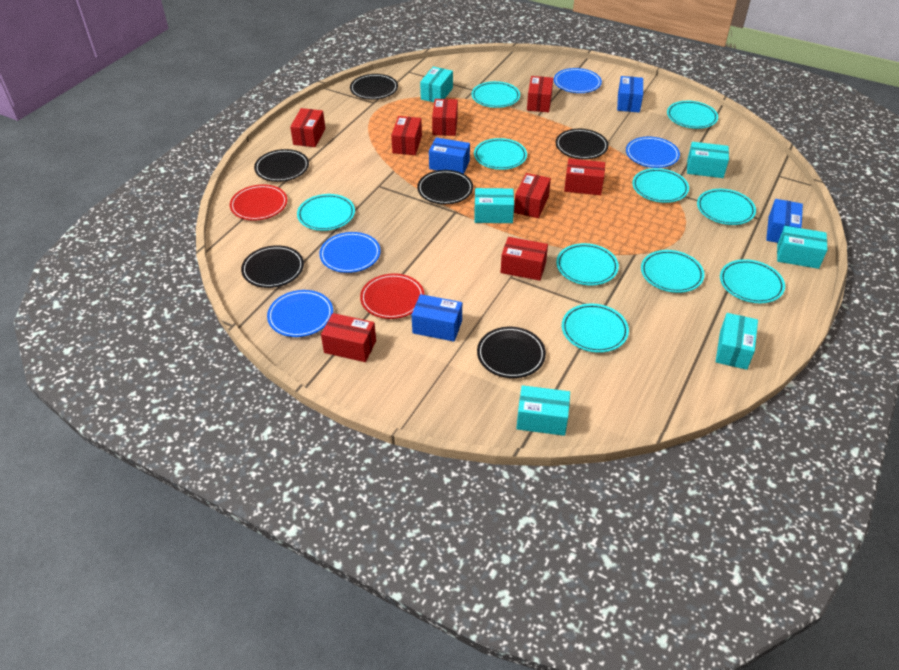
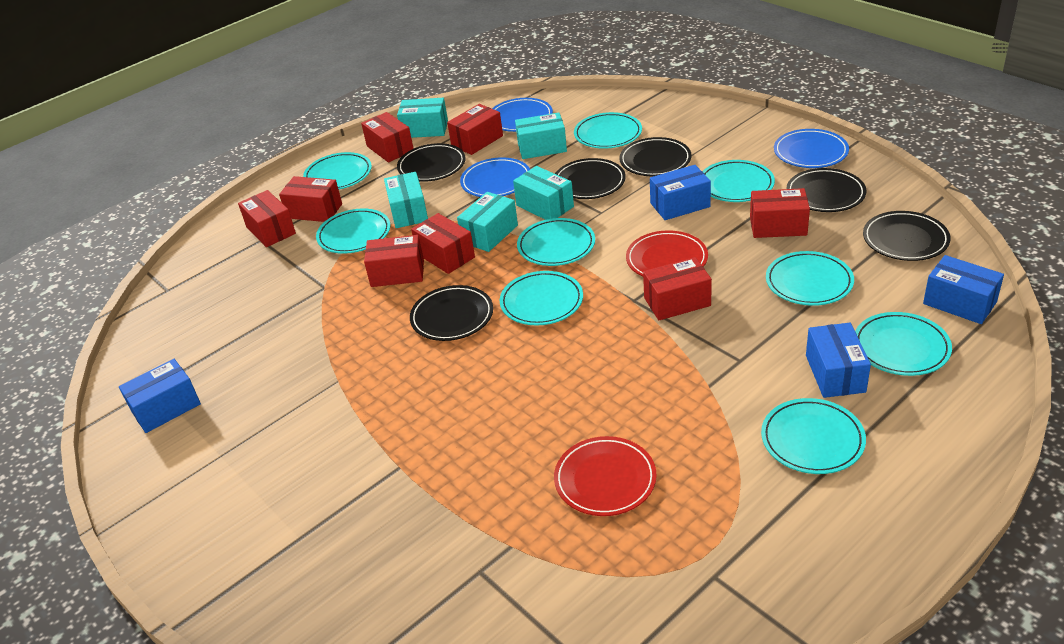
blue plate: [267,290,333,337] [319,232,381,273] [554,68,602,93] [626,137,680,168] = 4 -> [460,158,530,197] [492,98,553,132] [774,129,849,168] = 3
turquoise box: [420,67,453,102] [474,188,514,223] [516,385,570,436] [687,142,729,178] [716,313,758,370] [777,226,827,269] = 6 -> [384,172,428,228] [397,98,448,138] [457,192,518,252] [513,166,574,220] [515,112,567,159] = 5
turquoise plate: [297,194,355,231] [471,81,520,108] [474,138,527,170] [556,243,619,285] [562,304,629,353] [632,168,689,203] [641,250,704,293] [667,101,718,129] [697,189,756,225] [720,259,785,303] = 10 -> [303,152,372,189] [316,208,390,254] [500,271,583,325] [517,218,595,266] [574,112,642,149] [702,160,775,202] [761,398,866,474] [766,251,854,306] [855,312,952,376] = 9

